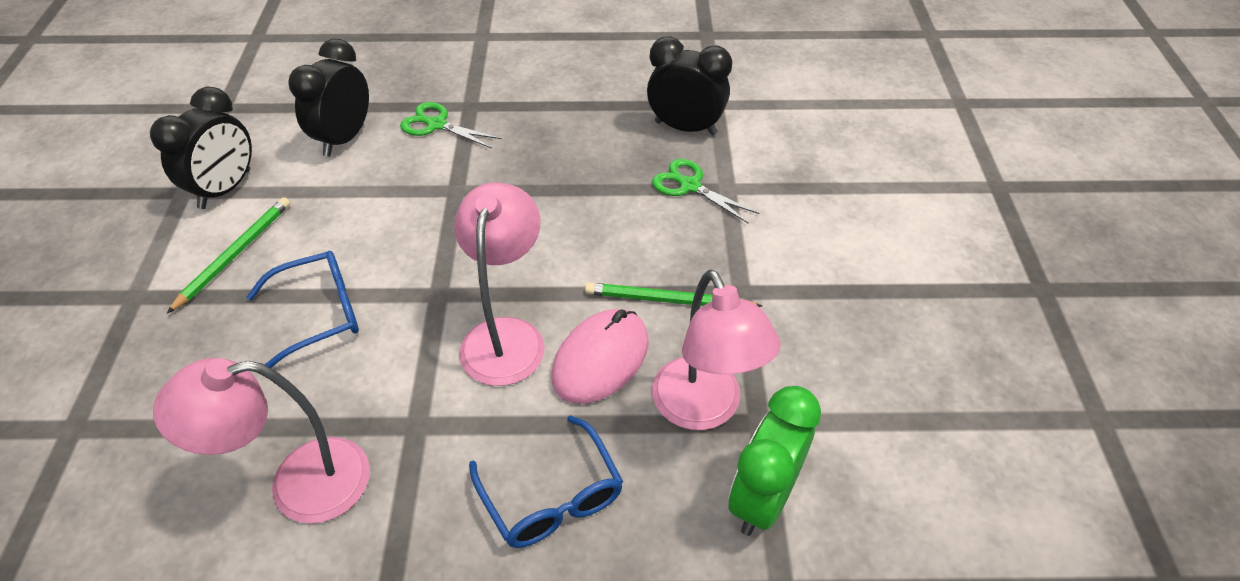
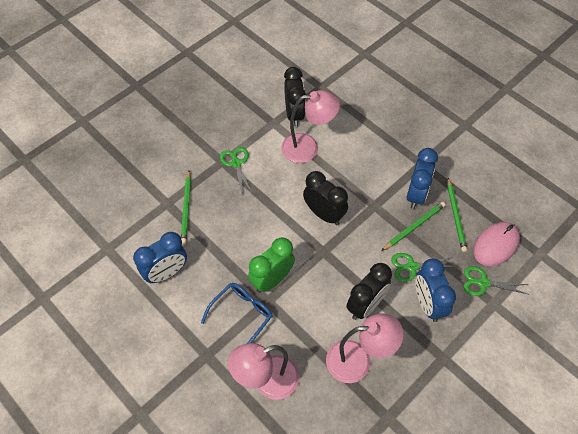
blue clock: none = 0 -> [133,232,187,283] [406,148,438,209] [415,259,456,322] = 3
blue glasses: [246,251,359,368] [469,415,623,548] = 2 -> [201,283,273,344] = 1
green pencil: [167,197,290,313] [585,283,762,307] = 2 -> [181,171,191,244] [381,202,446,251] [447,178,467,252] = 3
green scissors: [400,102,502,148] [652,159,759,223] = 2 -> [220,147,252,193] [391,253,456,282] [463,266,529,296] = 3

